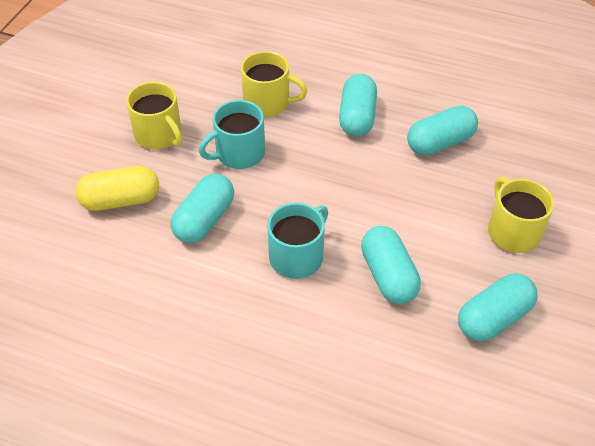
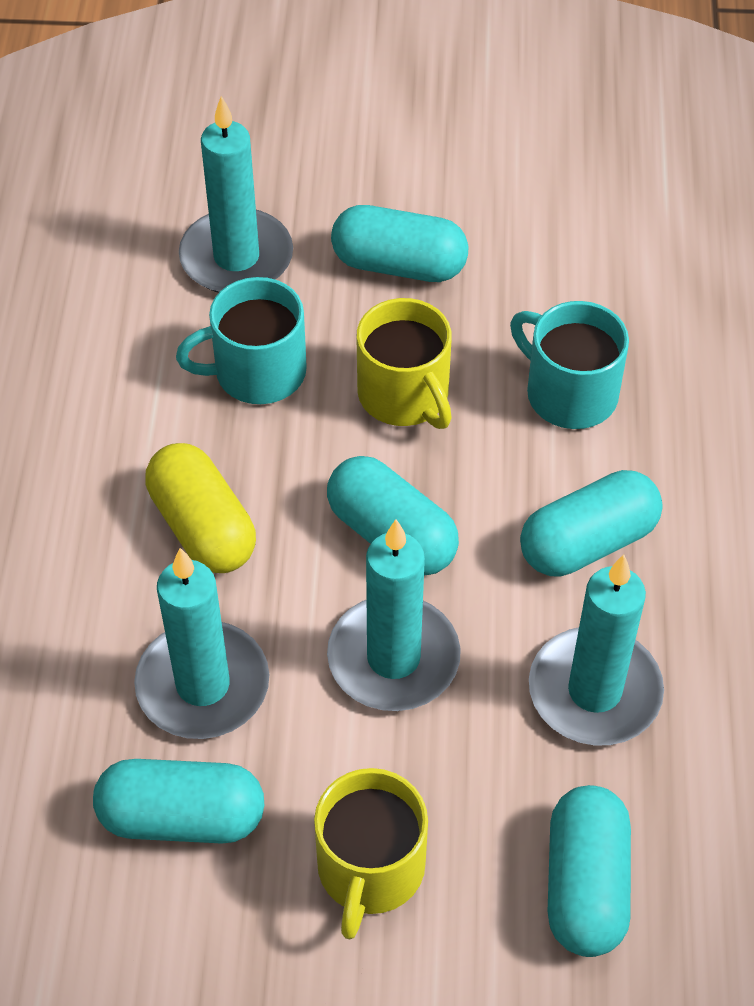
turquoise candle: none = 0 -> [134,548,269,739] [179,96,293,293] [327,519,461,711] [529,555,664,745] = 4
yellow mug: [126,82,182,149] [241,51,307,117] [488,177,554,253] = 3 -> [314,768,428,939] [356,298,452,429] = 2

